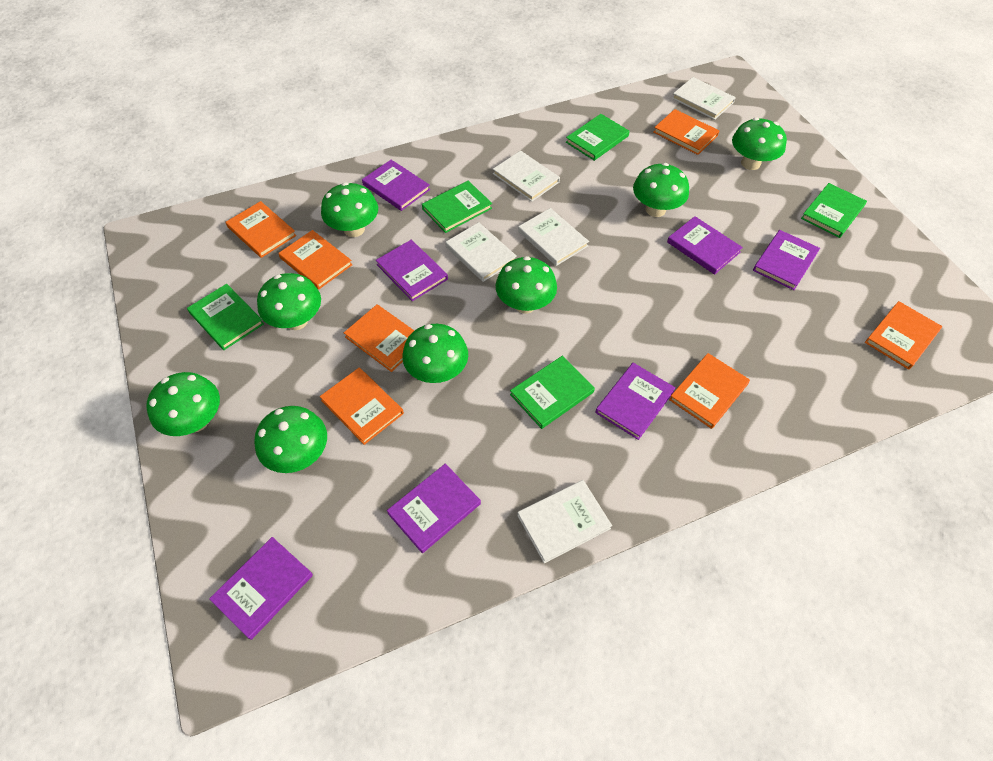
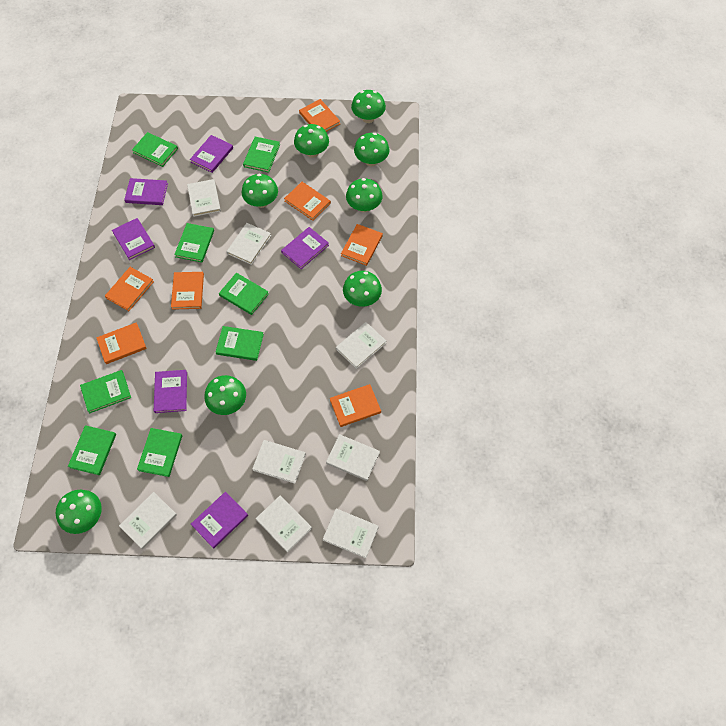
green book: [187,284,264,350] [422,181,492,233] [510,356,595,429] [566,114,630,161] [801,183,867,238] = 5 -> [68,425,116,475] [80,370,131,413] [132,132,178,167] [137,428,182,477] [174,223,214,262] [216,326,264,361] [219,273,269,315] [243,137,280,173] = 8
purple book: [209,537,313,640] [362,160,430,211] [376,240,448,301] [387,464,481,553] [595,363,676,440] [667,216,743,275] [753,230,820,290] = 7 -> [112,218,155,260] [124,178,168,205] [154,370,187,413] [190,135,233,173] [191,491,248,549] [281,227,329,269] = 6
white book: [445,222,517,282] [493,151,560,202] [517,480,612,563] [518,208,589,266] [672,77,736,120] = 5 -> [119,492,177,549] [187,179,221,217] [227,223,271,265] [252,440,306,484] [256,496,312,553] [323,509,379,558] [326,434,380,481] [336,322,386,369] = 8

